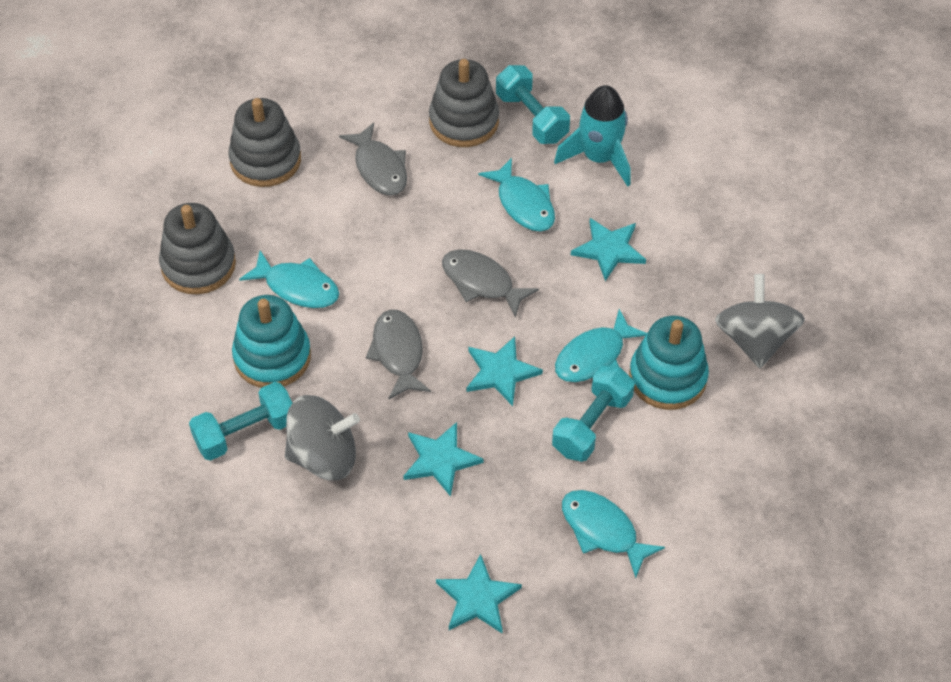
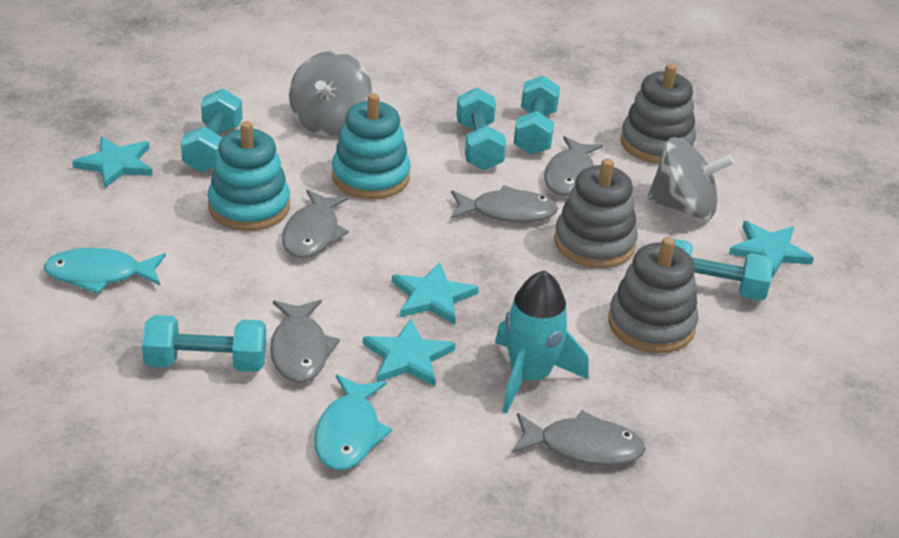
grey fish: [339,123,407,196] [366,309,431,399] [442,249,539,318] = 3 -> [270,300,340,383] [282,190,349,258] [451,185,558,223] [512,410,646,466] [544,136,603,196] = 5
turquoise dumbbell: [189,382,292,461] [496,65,570,144] [552,365,635,462] = 3 -> [142,315,266,372] [181,89,242,172] [456,87,506,170] [513,75,560,155] [674,239,774,301] = 5
turquoise fish: [239,250,339,308] [479,158,555,231] [555,309,647,382] [562,490,665,578] = 4 -> [44,248,166,294] [314,375,392,470] = 2

